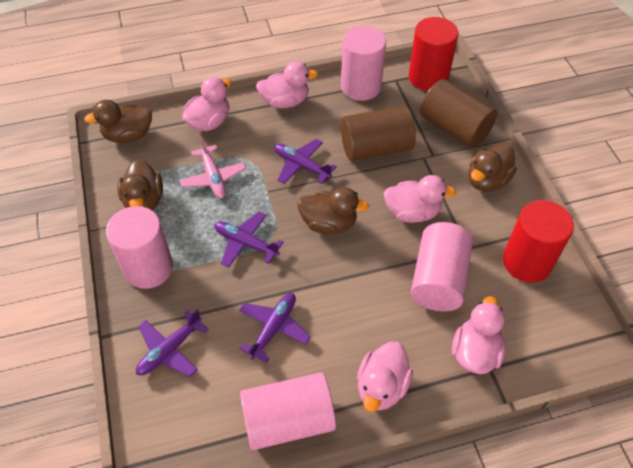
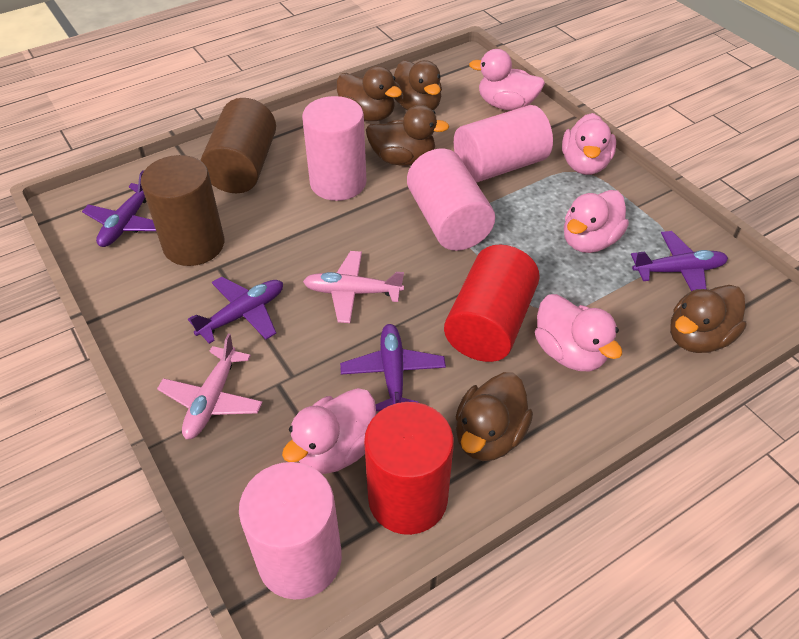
brown duck: [84,100,152,143] [117,159,163,210] [297,187,369,234] [468,143,517,192] = 4 -> [337,66,402,121] [366,105,449,165] [394,60,442,110] [455,372,533,461] [670,285,747,353] = 5
pink plane: [179,137,246,199] = 1 -> [157,334,263,439] [303,251,404,323] = 2

